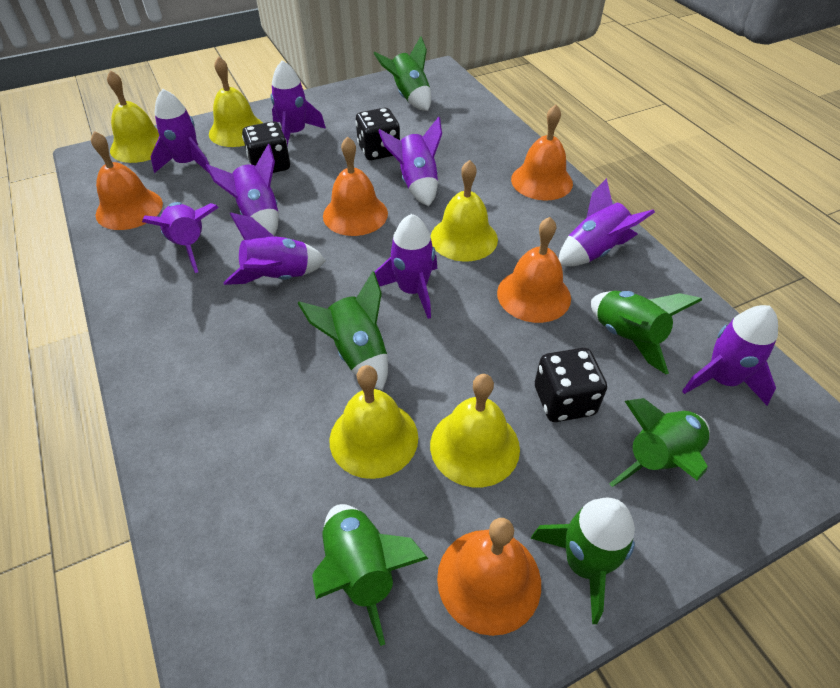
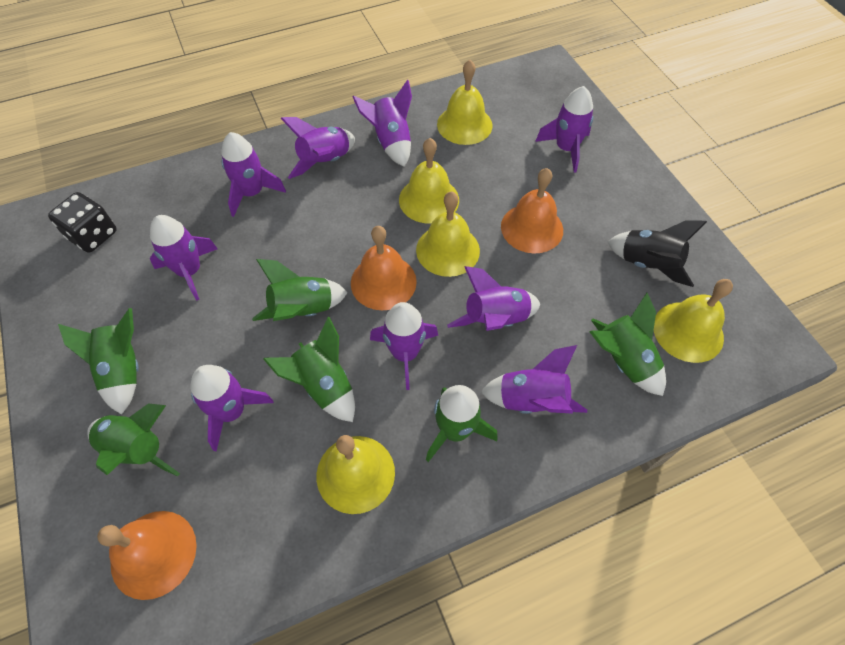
black dice: [242,121,290,173] [356,107,400,160] [535,348,607,422] = 3 -> [48,192,117,253] = 1
black rocket: none = 0 -> [608,220,707,287] = 1
orange bell: [91,131,163,230] [323,136,388,236] [437,518,541,636] [497,217,571,323] [511,104,573,200] = 5 -> [97,511,197,600] [351,226,417,310] [501,168,563,253] = 3

